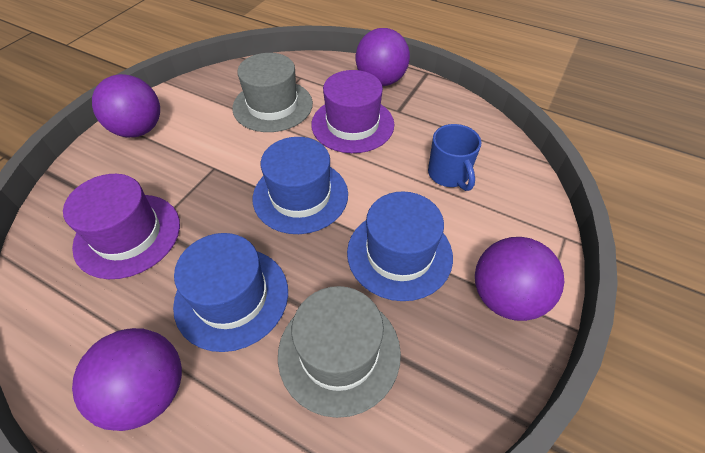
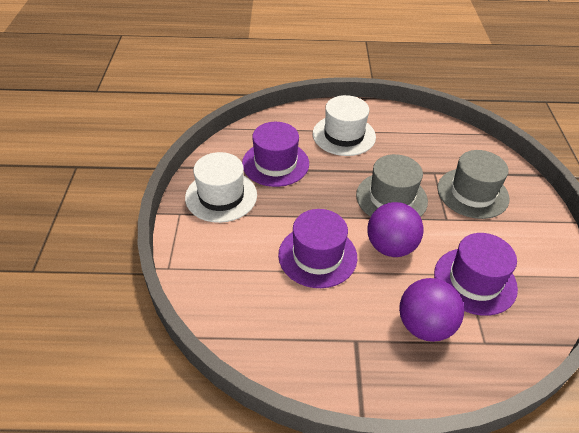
blue hat: [173,233,288,352] [253,137,348,234] [347,191,453,301] = 3 -> none = 0
blue mug: [428,124,481,191] = 1 -> none = 0
purple ball: [72,328,182,431] [92,74,160,137] [356,28,410,86] [475,237,564,321] = 4 -> [367,202,424,257] [399,278,464,342] = 2
purple hat: [63,174,180,279] [311,70,394,153] = 2 -> [242,122,309,187] [278,209,357,288] [434,233,518,316] = 3
white hat: none = 0 -> [185,152,257,223] [313,95,376,156] = 2

